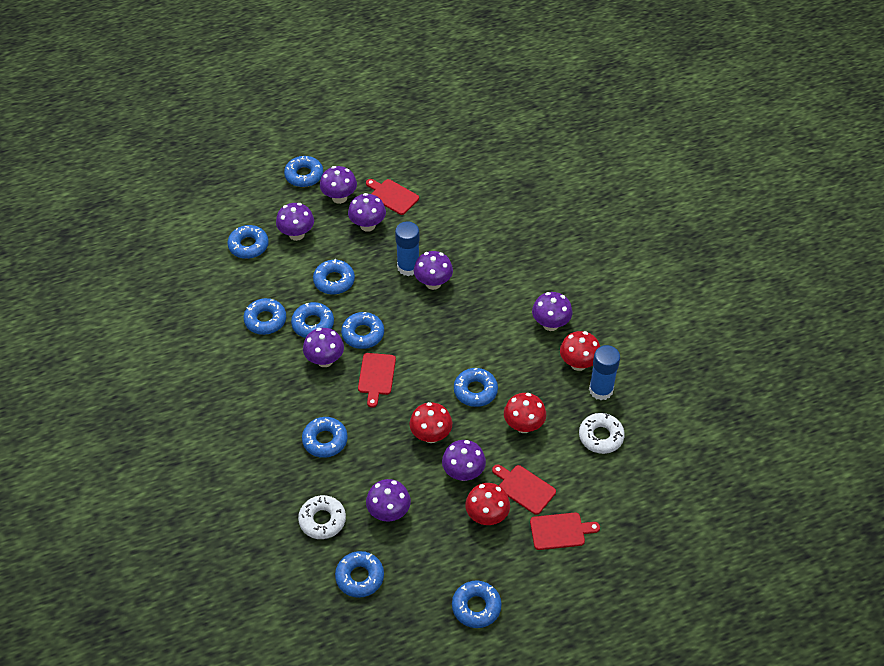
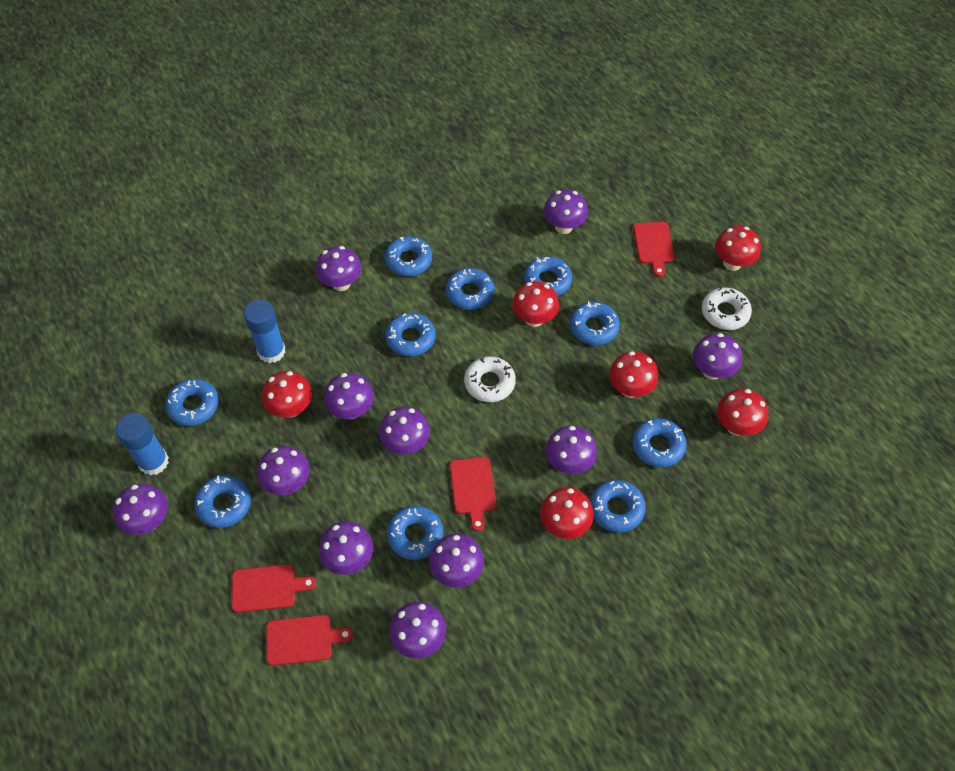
purple mushroom: [276,203,314,241] [303,328,344,367] [320,166,357,204] [348,193,386,232] [366,479,411,521] [414,251,453,290] [442,440,486,481] [532,292,573,331] = 8 -> [113,483,168,535] [257,446,310,495] [315,246,361,291] [319,521,373,575] [324,373,374,419] [379,407,430,455] [389,601,446,659] [429,534,484,588] [544,190,588,234] [545,425,597,474] [693,333,742,380] = 11
red mushroom: [410,402,452,443] [465,483,510,525] [504,393,546,433] [560,331,600,371] = 4 -> [262,371,312,418] [512,281,559,327] [540,487,594,539] [609,351,658,398] [715,226,761,271] [717,389,768,436] = 6

